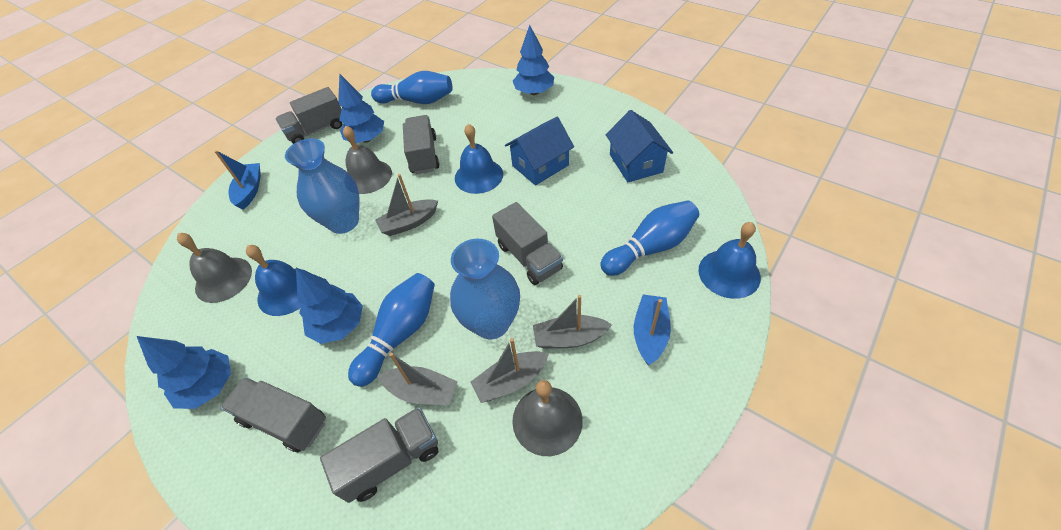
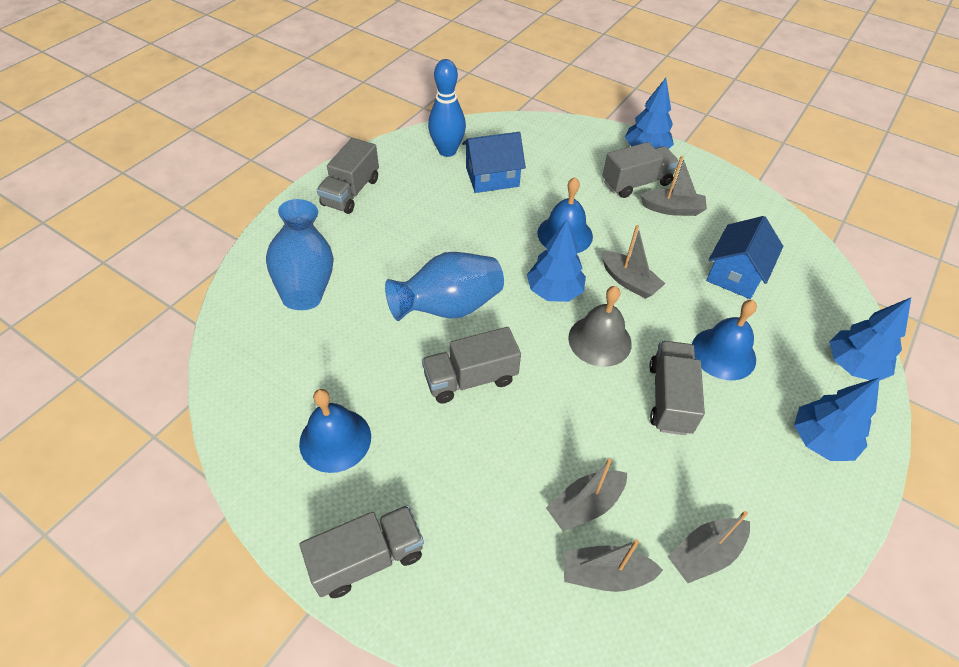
blue boat: [214,150,261,210] [634,294,671,365] = 2 -> none = 0
blue bowling pin: [348,273,435,387] [371,71,452,104] [600,200,699,276] = 3 -> [428,59,466,157] = 1
grey bell: [177,233,252,303] [343,126,392,194] [512,380,583,456] = 3 -> [568,286,632,367] = 1
grey boat: [375,174,438,236] [377,352,458,405] [471,338,549,403] [533,295,612,348] = 4 -> [546,458,627,532] [563,539,663,592] [601,225,665,299] [640,156,707,216] [668,511,750,583] = 5

